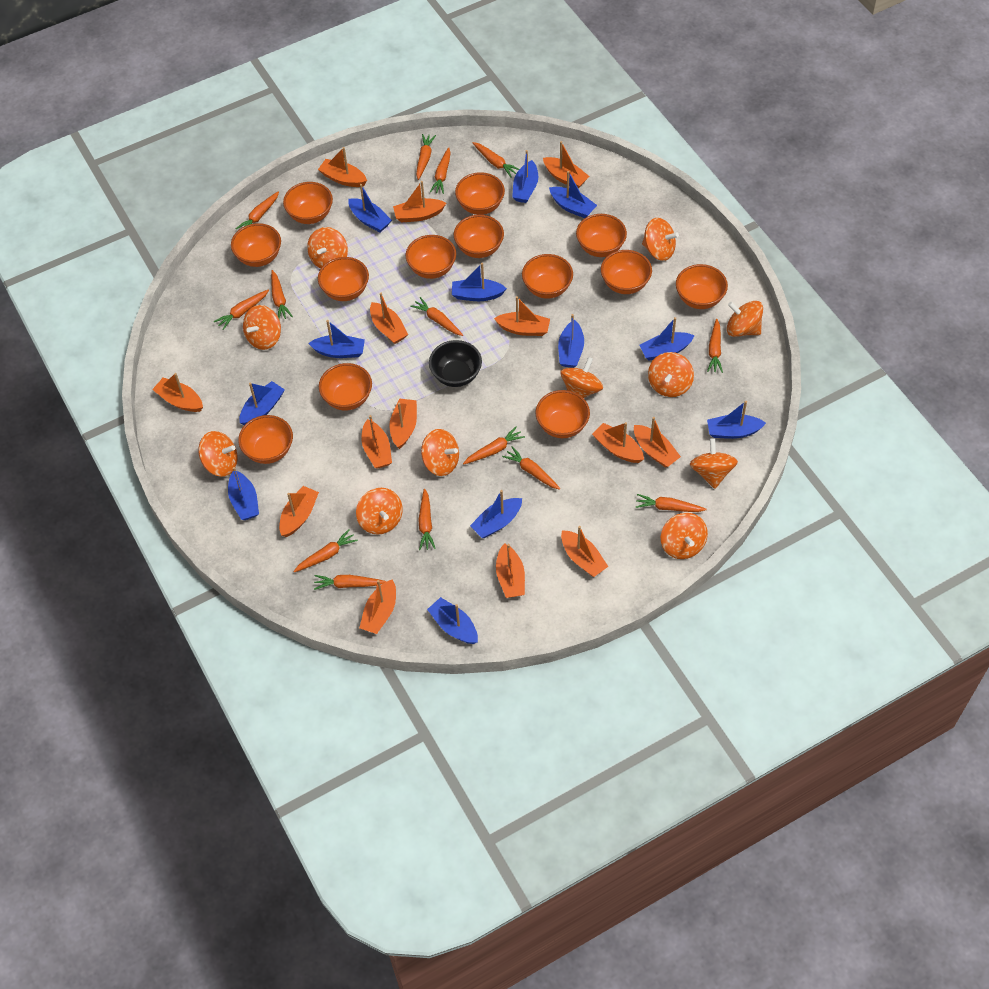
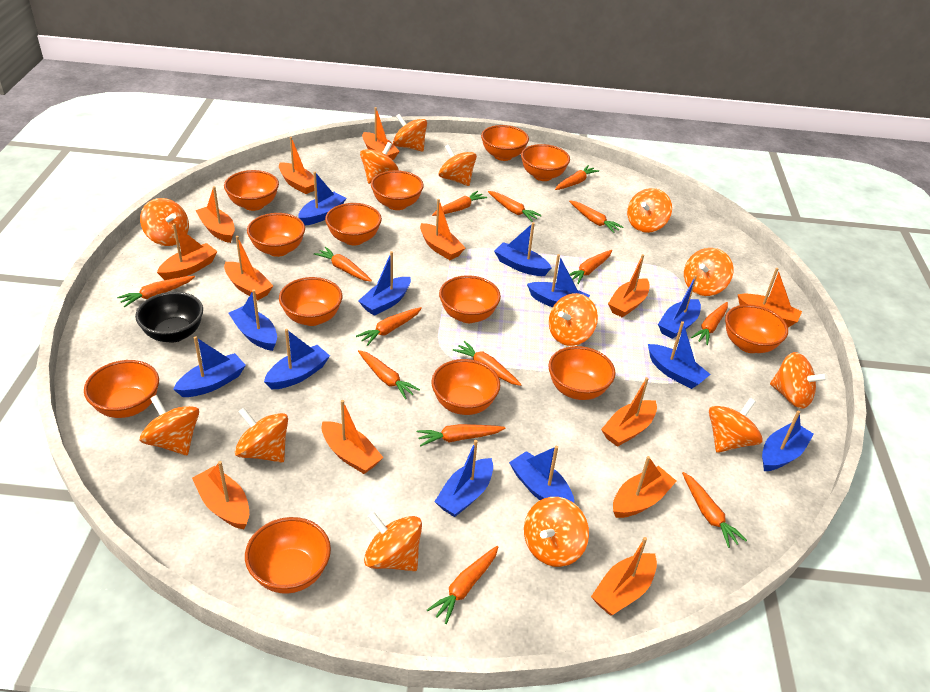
orange boat: [152,373,203,412] [279,486,319,537] [318,147,367,187] [359,579,396,634] [362,415,392,469] [370,292,408,344] [389,398,417,449] [393,181,446,223] [494,296,550,336] [496,543,525,598] [543,141,590,188] [561,526,608,577] [592,422,644,463] [634,417,681,468] = 14 -> [157,223,218,280] [192,461,249,529] [195,186,235,243] [224,236,273,300] [279,137,315,194] [322,400,384,474] [362,107,400,160] [420,199,465,260] [591,537,657,616] [601,377,657,447] [608,254,650,318] [613,456,677,518] [738,268,802,327] = 13
orange spinning top: [198,431,238,477] [243,305,281,350] [307,227,348,269] [356,488,403,535] [421,429,459,476] [561,357,603,398] [642,218,679,261] [648,352,694,397] [661,513,708,559] [690,438,738,489] [727,301,763,337] = 11 -> [140,198,189,246] [140,395,199,455] [235,408,288,462] [360,142,399,184] [364,512,422,571] [393,114,427,152] [439,144,477,186] [524,497,589,567] [549,293,598,346] [627,188,672,233] [684,248,733,296] [709,398,763,453] [770,352,828,408] = 13

